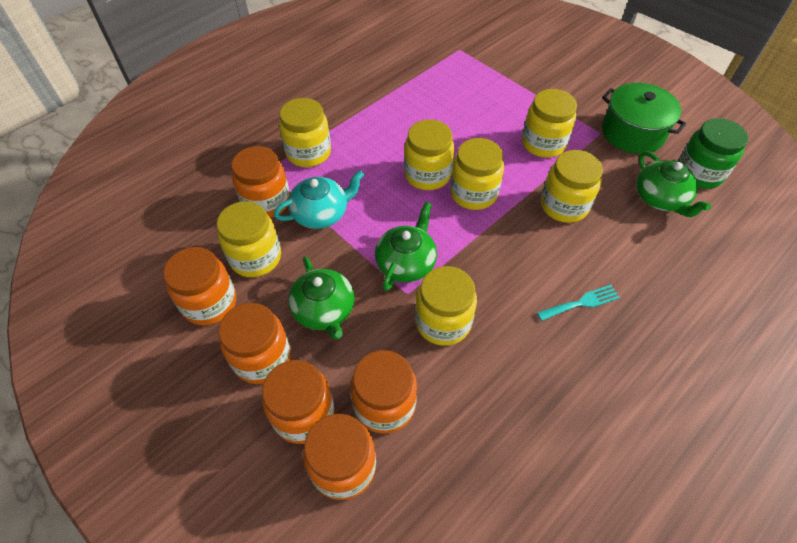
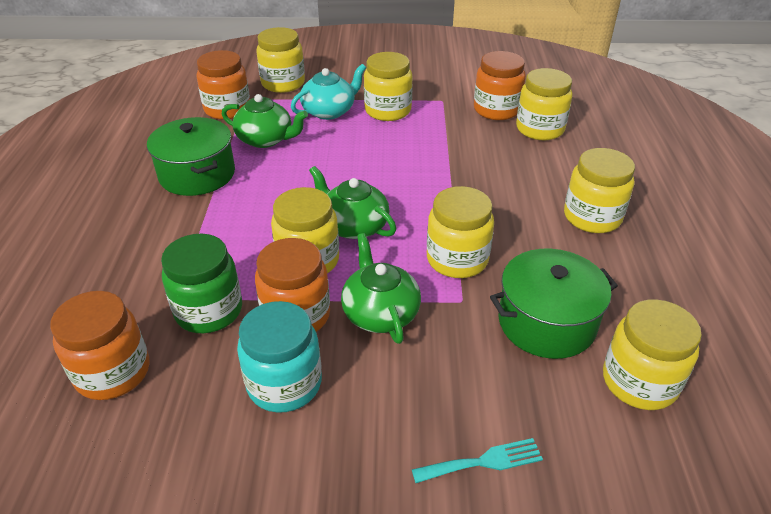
green pot: [602,83,686,154] = 1 -> [147,117,235,196] [490,249,618,359] = 2
orange jar: [163,247,236,326] [218,303,291,384] [231,146,290,218] [262,360,335,444] [303,414,376,500] [350,350,417,434] = 6 -> [50,291,150,400] [197,50,250,120] [255,238,330,332] [474,51,526,120] = 4
turquoise jar: none = 0 -> [237,301,322,413] = 1

